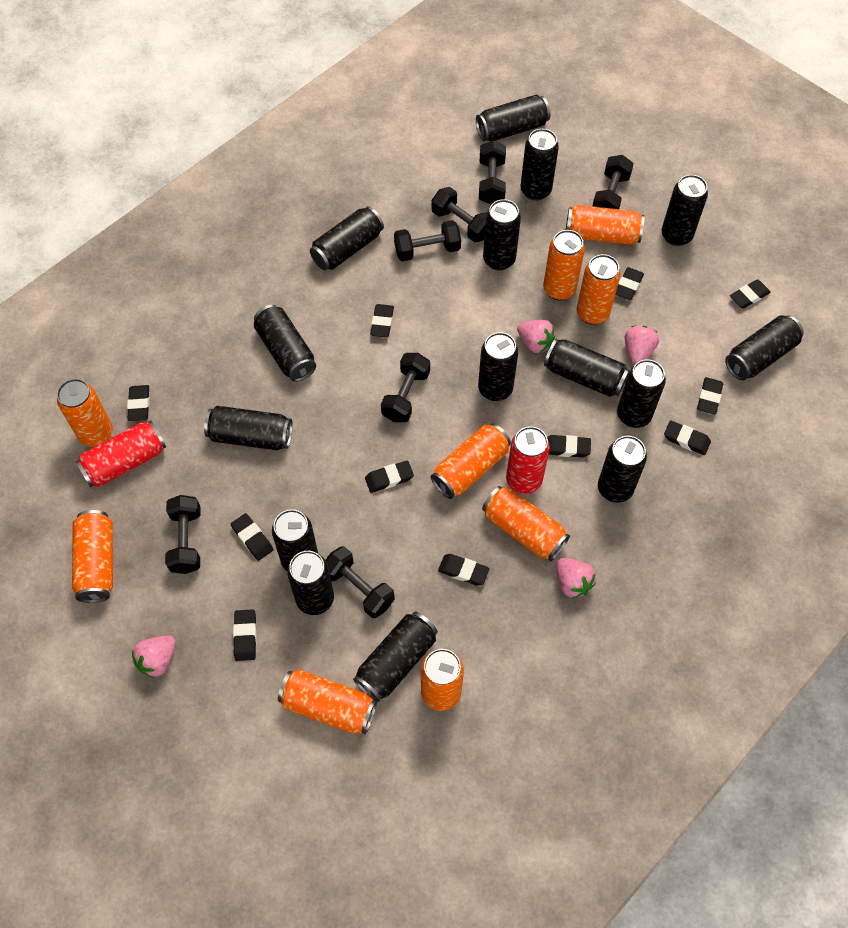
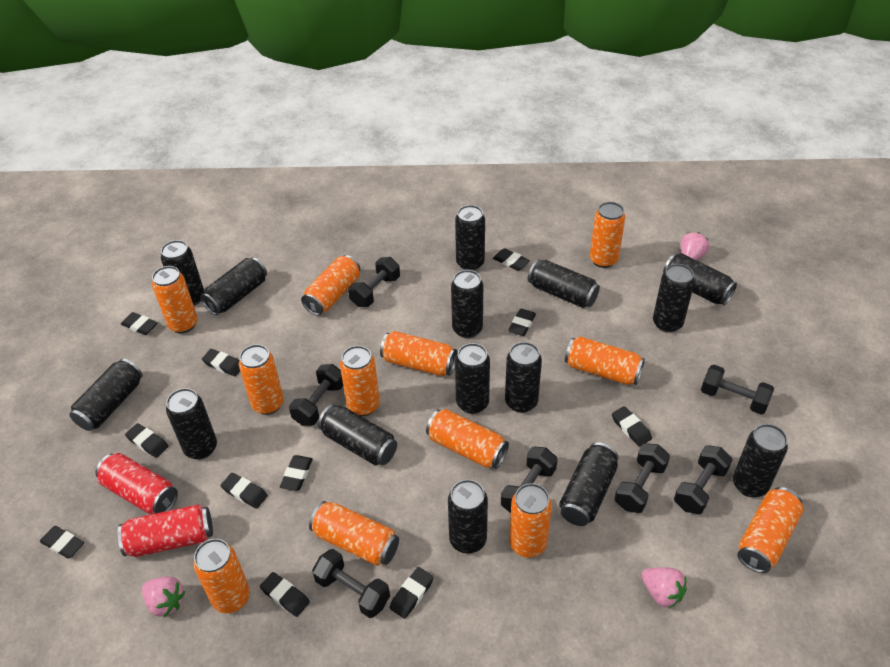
orange can: [57,379,113,447] [72,510,113,603] [278,669,377,734] [421,649,464,711] [431,423,511,499] [482,486,570,561] [543,230,585,301] [566,205,645,245] [577,254,620,325] = 9 -> [152,266,198,334] [193,539,250,613] [239,344,284,415] [301,255,361,315] [309,501,399,566] [340,346,380,416] [380,331,457,376] [426,409,509,469] [509,483,552,558] [565,336,645,385] [590,202,625,268] [738,487,803,573] = 12
pink strawberry: [132,635,176,678] [517,320,555,353] [556,558,596,599] [625,325,659,364] = 4 -> [142,576,185,617] [641,567,687,608] [681,232,709,260] = 3

